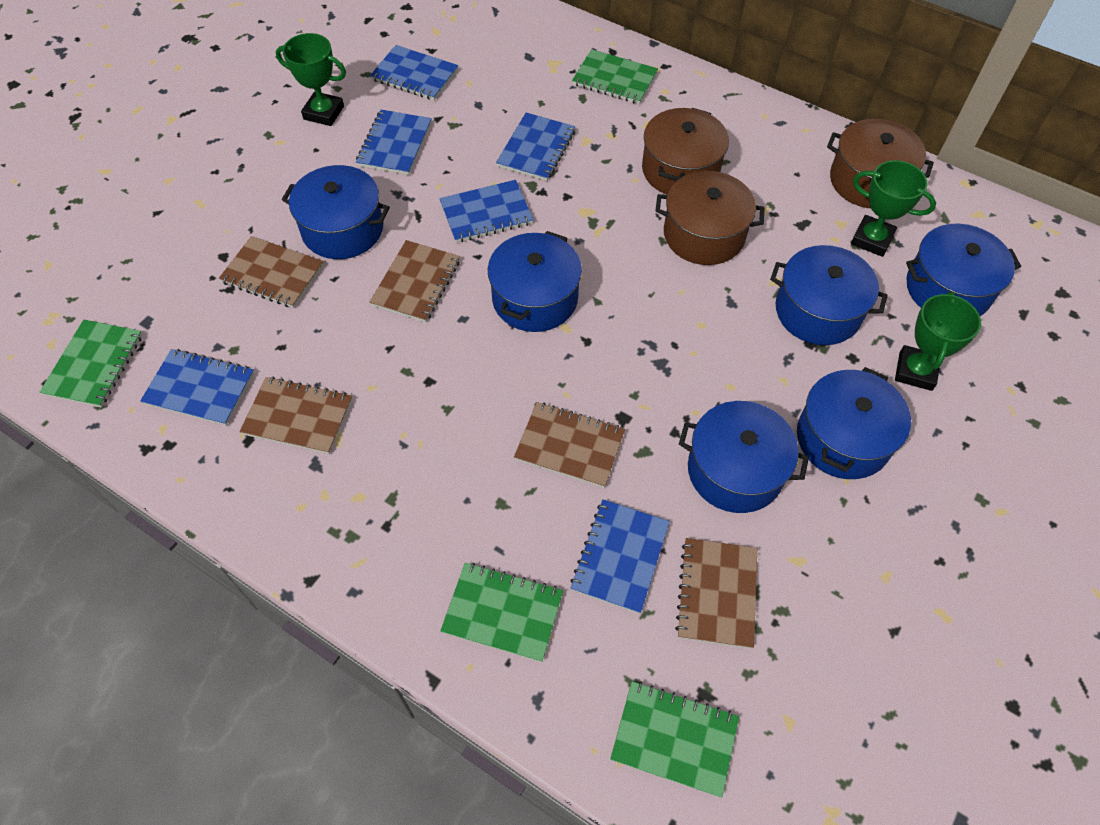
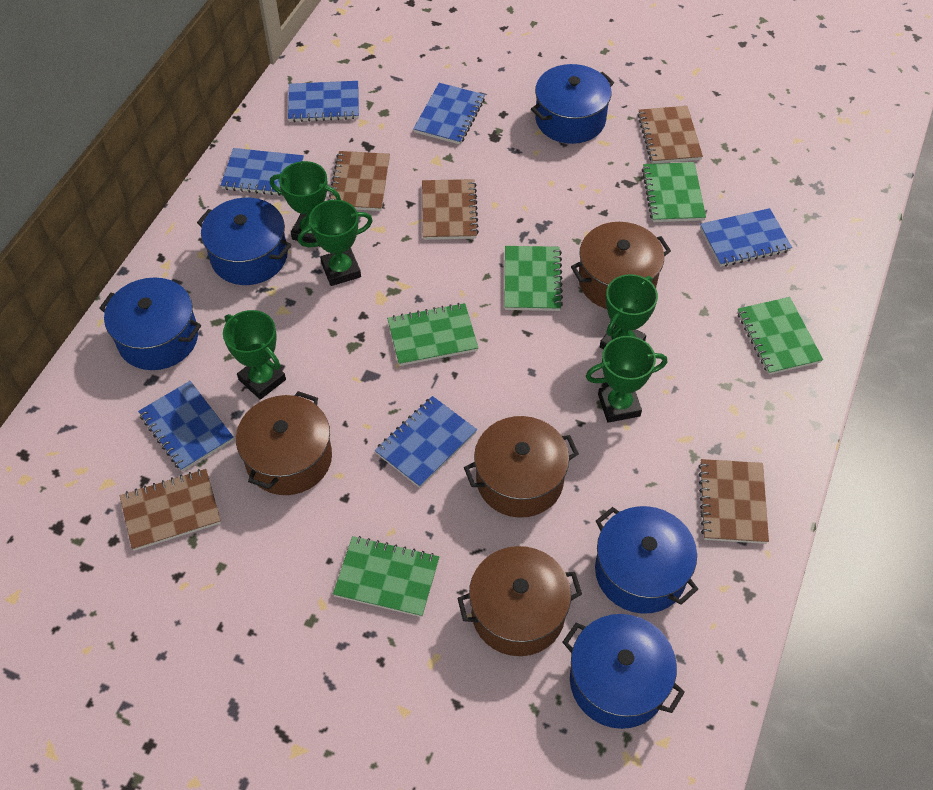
blue pot: [282,165,390,259] [488,231,582,332] [679,401,809,513] [770,245,888,345] [797,367,911,479] [906,224,1021,316] = 6 -> [99,277,201,370] [197,198,292,285] [531,64,614,144] [562,614,685,729] [595,506,698,613] = 5
brown pot: [642,108,729,194] [655,171,764,265] [827,119,934,208] = 3 -> [236,391,332,495] [457,546,582,656] [464,416,579,518] [571,222,671,309] = 4
green notebook: [40,320,142,408] [440,563,563,662] [572,49,658,104] [610,681,739,797] = 4 -> [333,536,439,617] [387,303,478,366] [504,246,563,311] [642,162,706,222] [737,297,823,375] = 5
green trophy: [276,33,346,126] [851,160,936,257] [895,292,981,391] = 3 -> [223,310,286,400] [270,161,341,243] [298,200,373,286] [586,336,667,423] [600,274,658,350] = 5

